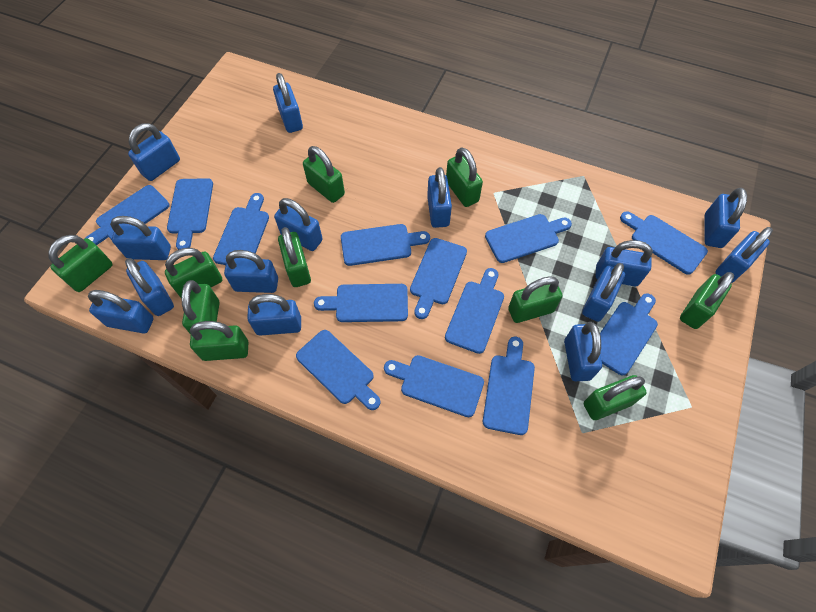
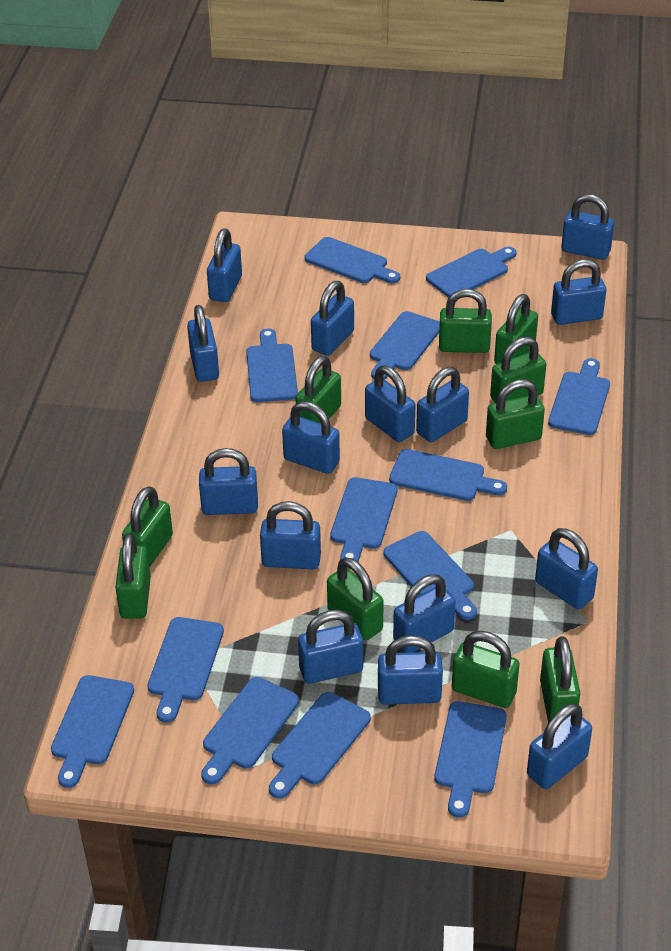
blue padlock: [88,290,153,334] [110,216,171,260] [125,258,174,316] [128,123,180,181] [224,250,278,293] [247,294,301,336] [273,73,303,133] [274,198,323,251] [427,167,452,228] [564,322,602,381] [582,263,625,322] [596,240,653,286] [705,188,747,248] [715,227,773,283] = 14 -> [187,305,219,382] [199,448,258,515] [207,229,242,302] [260,501,321,570] [282,401,340,474] [298,610,363,684] [311,281,354,356] [365,366,415,442] [378,635,443,705] [393,574,456,653] [416,367,469,442] [527,703,592,789] [535,528,598,609] [551,259,606,325] [561,194,614,260] = 15

